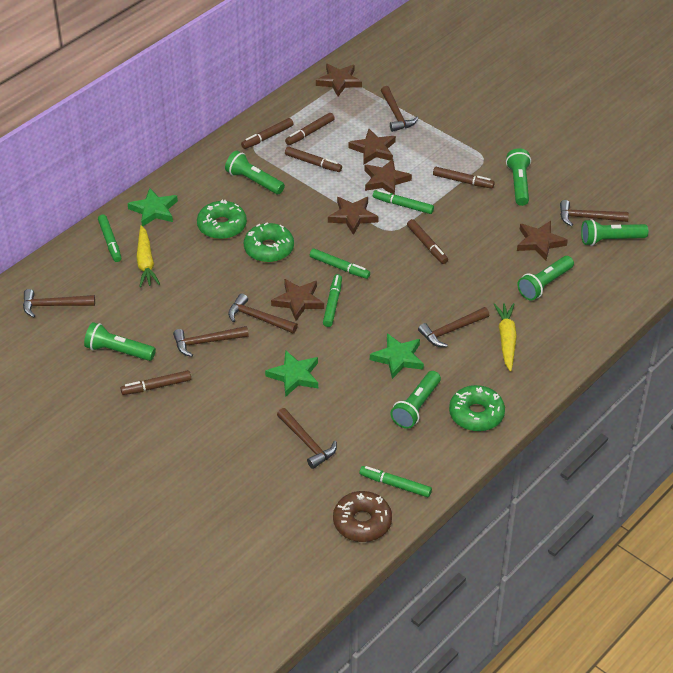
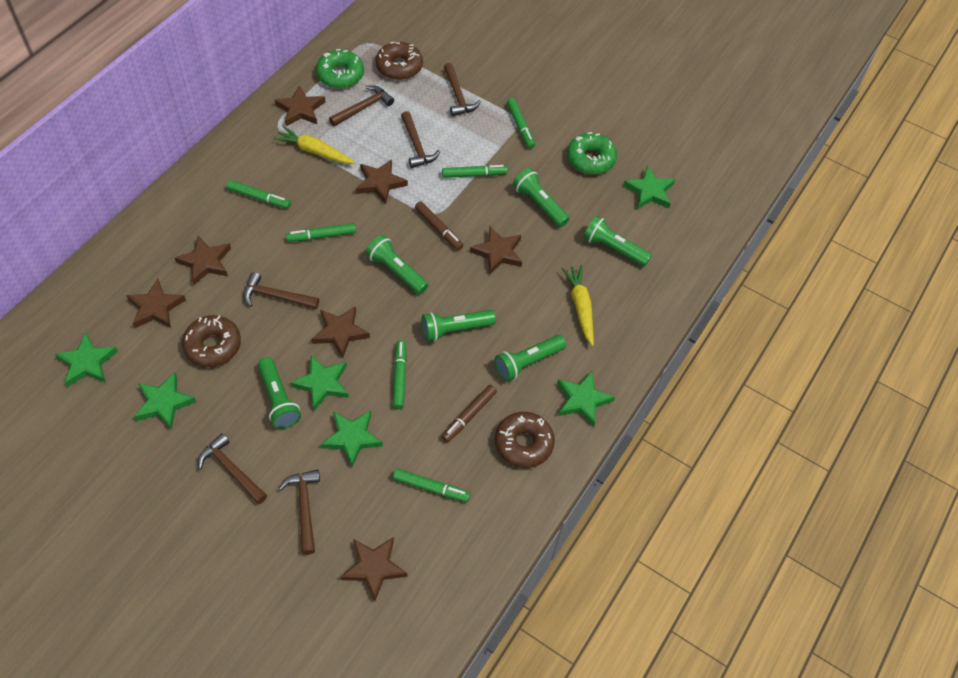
brown donut: [333,491,392,542] = 1 -> [182,315,241,367] [375,42,423,80] [495,412,555,468] = 3
brown hammer: [23,289,95,317] [173,326,249,357] [228,293,298,333] [277,408,337,469] [381,86,418,132] [418,307,489,347] [560,200,629,227] = 7 -> [198,433,267,504] [243,272,319,309] [278,470,320,555] [329,85,394,126] [401,111,440,168] [444,63,481,116] = 6
brown marker: [120,370,191,395] [241,118,294,149] [285,113,335,145] [285,147,342,172] [407,219,448,264] [433,167,495,189] = 6 -> [415,201,463,250] [441,385,497,442] = 2
brown star: [271,279,324,321] [316,64,362,96] [328,197,378,235] [349,128,396,165] [365,159,412,195] [517,221,568,260] = 6 -> [126,279,186,328] [175,236,231,285] [275,86,325,126] [311,306,370,358] [341,537,407,601] [356,159,408,204] [470,227,522,274] = 7
green donut: [197,200,247,239] [244,222,294,263] [449,385,505,431] = 3 -> [316,49,364,89] [567,132,617,175] = 2
green marker: [98,215,121,262] [310,249,370,279] [323,274,342,327] [359,466,432,497] [373,189,434,214] = 5 -> [227,180,291,209] [286,223,356,242] [393,340,407,409] [393,468,471,502] [442,165,508,178] [507,98,535,148] = 6
green star: [127,188,178,226] [265,350,318,397] [370,333,424,379] = 3 -> [55,333,118,387] [134,372,196,430] [290,356,349,411] [321,410,383,467] [557,371,615,427] [623,166,675,209] = 6

